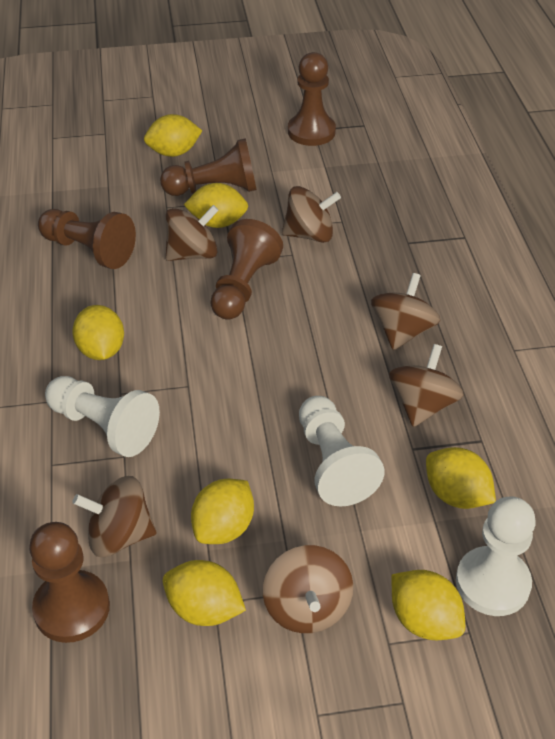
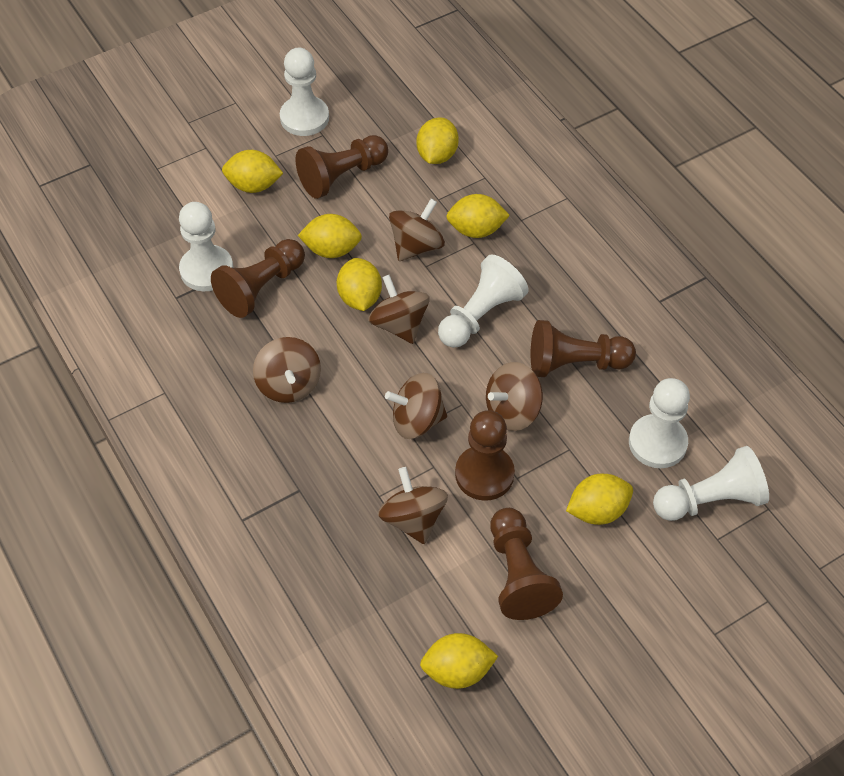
white pawn: [45,376,160,457] [299,396,385,507] [456,497,536,616] = 3 -> [179,202,234,291] [280,48,329,136] [438,254,529,348] [629,378,690,468] [653,446,769,521] = 5

